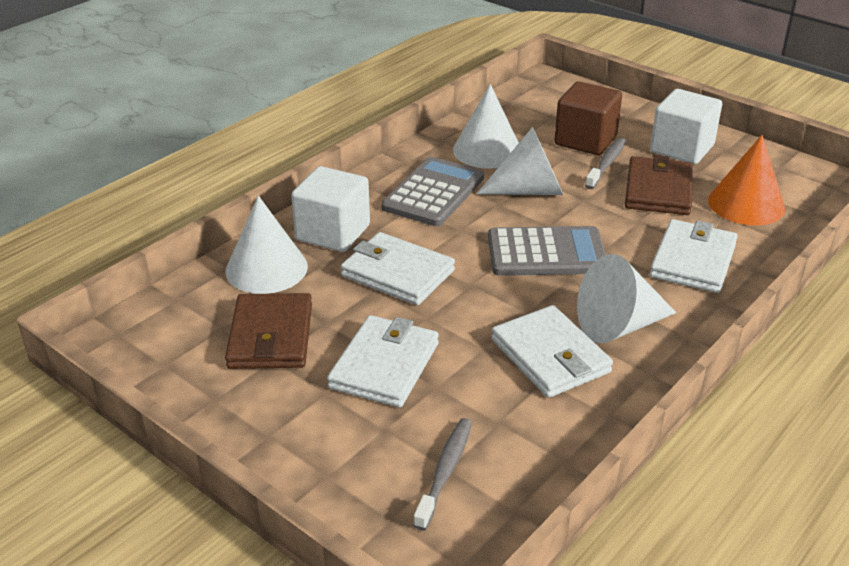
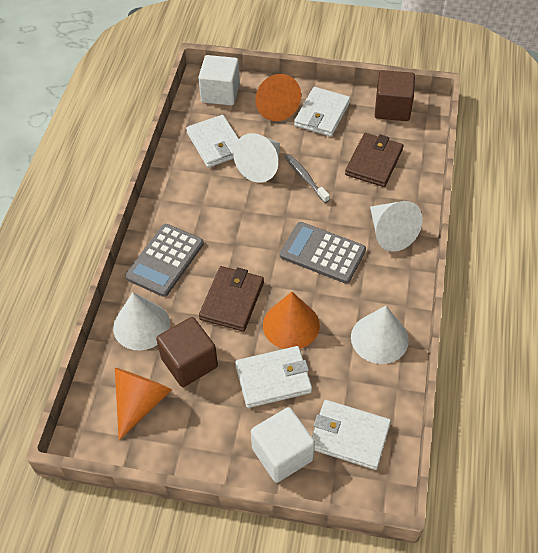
brown cube: [554,81,622,155] = 1 -> [156,317,218,387] [375,70,415,121] = 2
grey toothbrush: [413,418,472,530] [585,138,626,189] = 2 -> [285,154,330,203] = 1
orange cone: [708,135,785,226] = 1 -> [115,368,172,440] [256,74,301,121] [263,292,320,349] = 3

